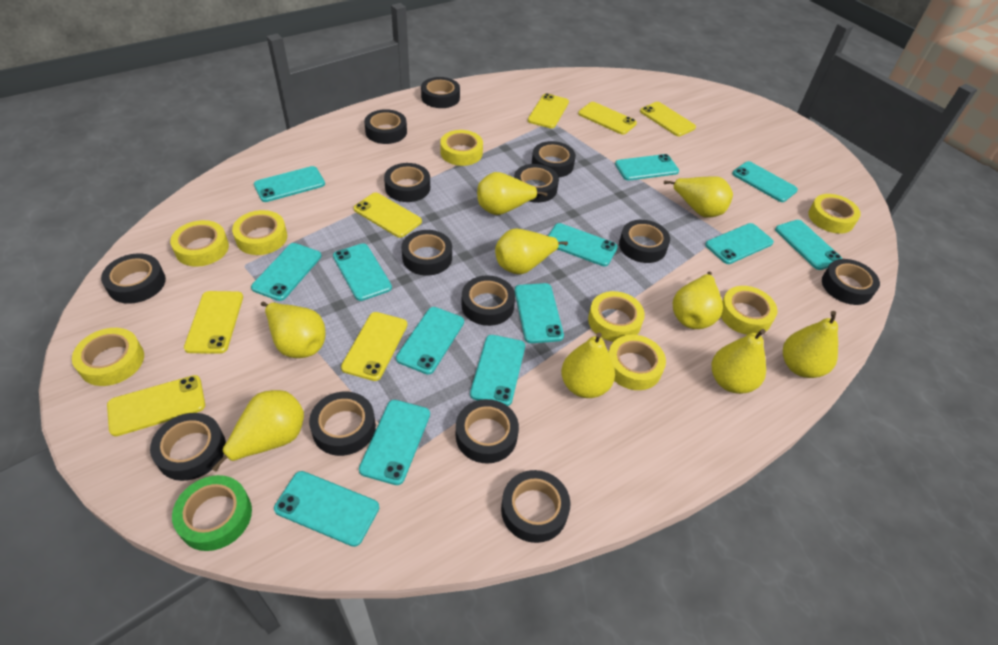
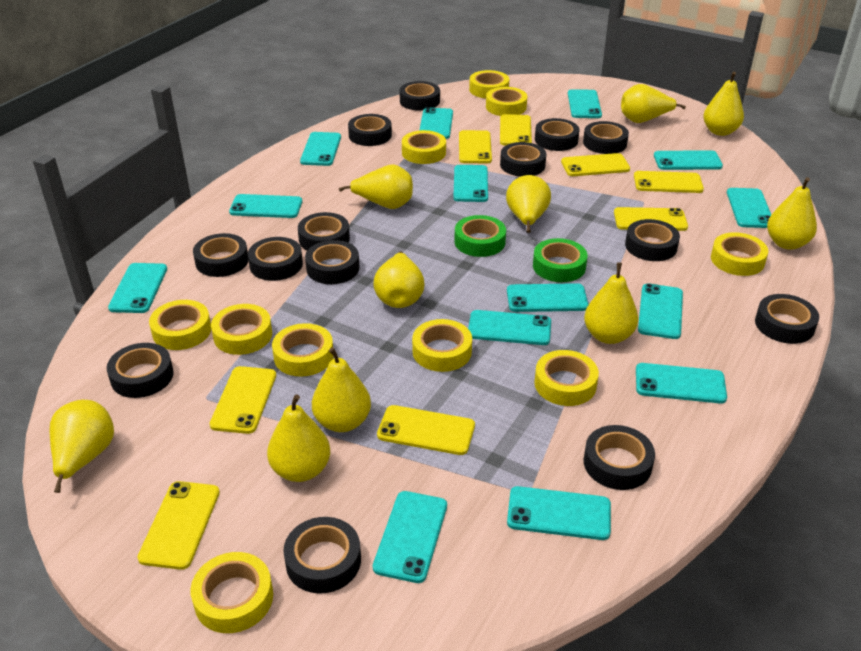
green tape: [172,475,252,551] = 1 -> [454,215,506,257] [533,238,588,282] = 2
turquoise phone: [251,243,321,301] [254,166,325,202] [274,471,379,547] [333,243,392,301] [359,400,430,485] [396,307,464,375] [470,335,525,406] [515,283,564,343] [548,223,618,266] [615,154,679,181] [705,223,774,264] [732,161,798,202] [775,220,842,270] = 13 -> [108,263,167,313] [229,194,302,218] [300,132,341,166] [373,491,447,583] [419,107,453,139] [453,165,488,202] [468,310,551,345] [507,283,588,312] [507,486,611,540] [568,89,602,118] [636,363,727,404] [638,283,683,339] [654,150,723,170] [727,188,771,228] = 14
yellow pear: [212,390,304,471] [261,301,326,358] [477,172,548,215] [495,228,568,275] [561,332,615,398] [664,176,733,218] [673,272,723,329] [712,329,766,394] [783,311,838,378] = 9 -> [49,400,114,493] [267,394,330,482] [312,347,371,432] [339,165,413,209] [373,251,424,308] [506,175,551,233] [584,263,638,344] [621,84,686,123] [703,72,744,136] [767,177,817,250] = 10
yellow phone: [107,375,205,436] [184,291,243,354] [341,312,407,381] [353,193,422,238] [528,93,569,128] [578,102,637,135] [640,102,696,136] = 7 -> [137,481,220,570] [210,366,276,434] [377,405,475,455] [459,130,492,163] [500,114,532,146] [561,153,630,176] [614,207,688,231] [634,171,704,193] = 8
yellow tape: [72,328,144,386] [170,220,229,267] [232,210,287,255] [440,130,483,166] [588,291,645,342] [609,335,666,390] [721,286,778,335] [808,194,861,234] = 8 -> [149,300,211,350] [191,552,273,633] [211,304,272,355] [272,323,334,377] [402,130,446,164] [412,319,472,372] [469,70,509,98] [486,87,527,116] [534,350,599,406] [711,232,768,276] = 10

